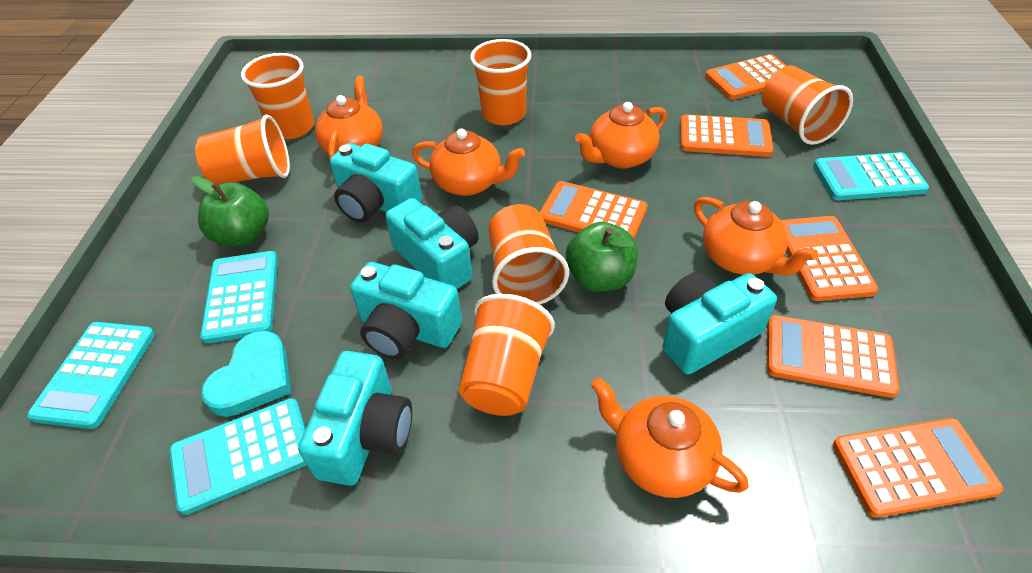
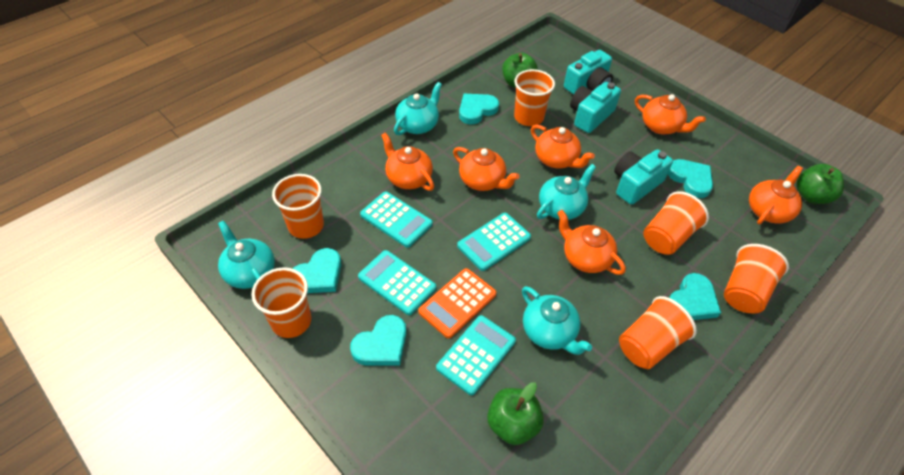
green apple: [192,176,269,246] [566,222,638,292] = 2 -> [487,382,544,445] [502,53,538,88] [797,164,844,204] = 3
orange calculator: [540,181,647,239] [680,114,773,157] [705,54,786,100] [767,315,899,398] [781,216,878,301] [833,418,1003,517] = 6 -> [418,268,496,338] = 1
orange teapot: [315,76,383,160] [412,128,525,196] [575,102,667,169] [591,377,749,498] [694,197,818,275] = 5 -> [381,132,434,191] [453,147,520,191] [531,124,595,168] [557,210,626,275] [635,94,706,134] [749,166,803,225] = 6
turquoise camera: [298,351,412,486] [330,143,422,223] [350,262,462,359] [385,198,479,289] [662,272,777,375] = 5 -> [564,50,613,95] [570,82,621,133] [614,149,673,205] = 3
turquoise heart: [201,331,291,417] = 1 -> [293,248,341,293] [350,315,406,366] [459,94,499,124] [668,159,713,198] [669,273,721,320] = 5
turquoise teapot: none = 0 -> [218,221,275,289] [394,82,442,135] [522,286,592,355] [537,164,596,220] = 4

